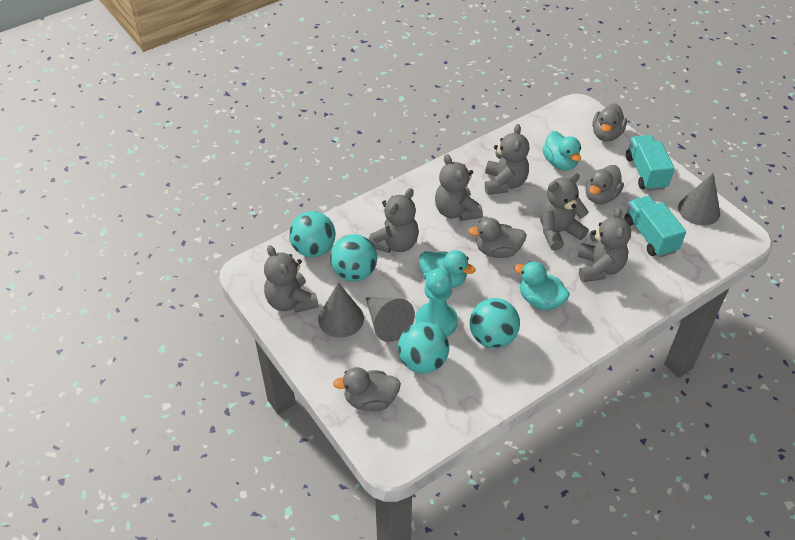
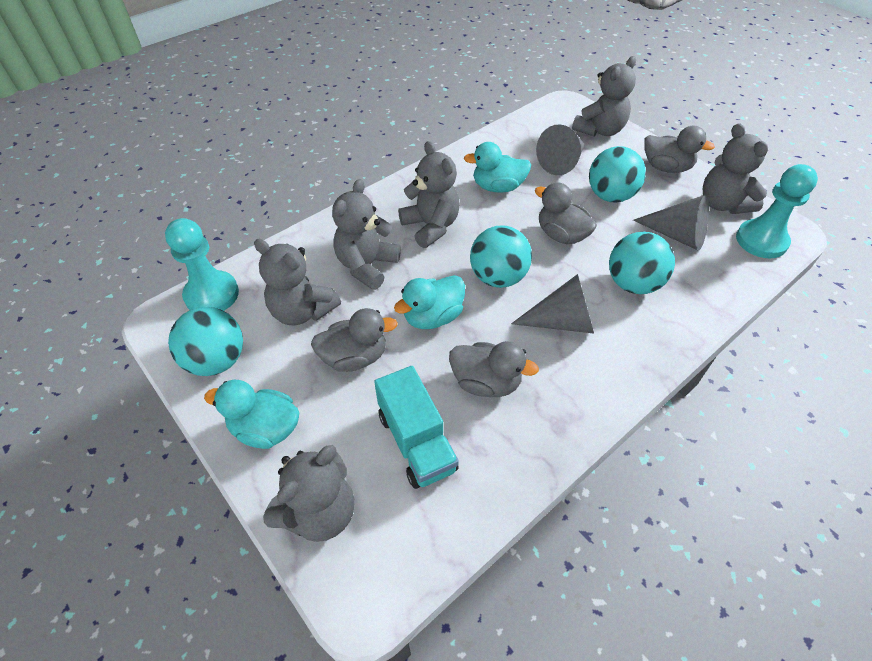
turquoise pawn: [416,268,458,337] = 1 -> [165,218,239,311] [736,164,818,258] = 2
turquoise truck: [625,196,686,258] [626,135,675,191] = 2 -> [374,366,459,489] = 1

